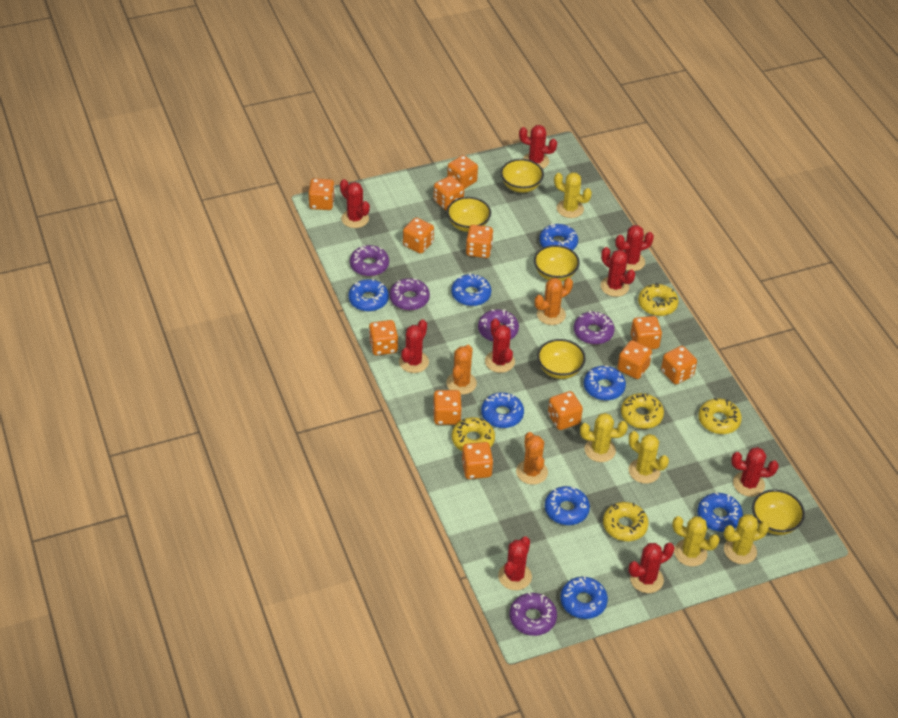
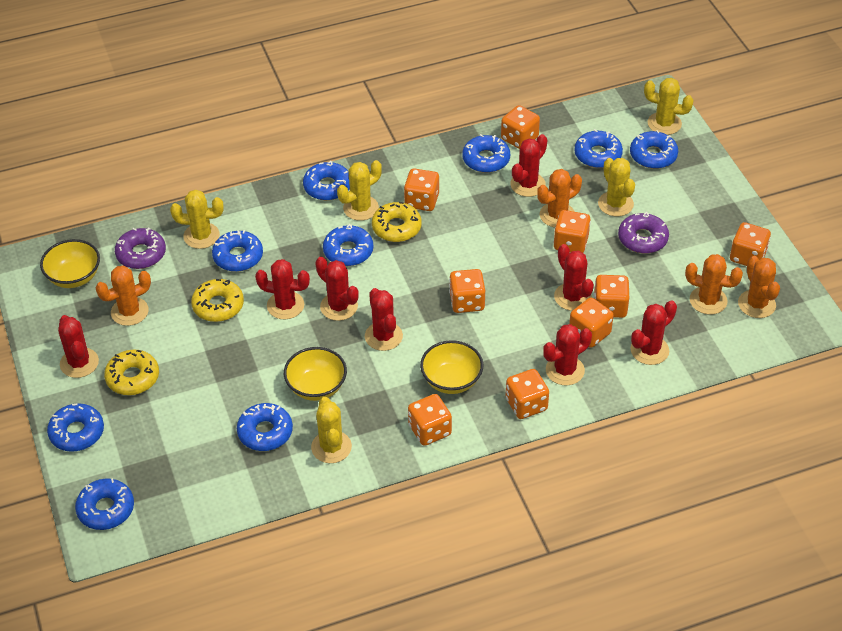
blue donut: [348,279,389,311] [451,273,491,306] [481,392,524,428] [540,224,578,250] [545,486,590,525] [560,576,608,619] [584,366,626,400] [697,492,743,532] = 8 -> [47,403,104,452] [75,478,134,530] [212,230,263,272] [237,403,293,451] [303,161,350,200] [323,224,373,266] [462,134,510,173] [575,129,623,168] [630,130,678,169] = 9
orange cactus: [446,345,477,395] [516,432,548,485] [535,278,573,325] = 3 -> [96,265,151,326] [537,169,582,228] [685,254,743,315] [738,256,780,318] = 4
orange dice: [308,178,335,210] [369,320,398,355] [403,217,434,254] [433,176,464,211] [433,390,462,425] [447,155,478,189] [462,442,493,479] [466,225,493,258] [548,391,583,430] [617,340,652,379] [631,316,662,349] [661,346,697,384] = 12 -> [404,169,439,211] [408,394,452,446] [449,269,485,313] [501,105,540,149] [506,369,549,419] [553,210,591,253] [569,298,614,348] [594,275,629,318] [730,222,771,266] = 9
purple donut: [350,245,389,276] [390,278,430,310] [478,309,519,342] [509,593,557,636] [574,310,615,345] = 5 -> [115,228,166,269] [618,212,669,253] = 2
red cactus: [340,179,370,228] [399,320,429,373] [485,318,515,373] [498,536,532,590] [519,125,557,169] [601,247,635,297] [615,225,654,271] [628,543,674,593] [731,447,779,497] = 9 -> [58,315,99,378] [255,259,310,320] [315,257,359,321] [365,288,403,351] [510,134,547,197] [543,324,592,385] [554,244,594,311] [630,300,677,365] = 8
yellow bowl: [447,197,491,232] [501,159,544,193] [534,245,580,281] [537,339,586,379] [752,489,805,535] = 5 -> [40,239,100,288] [284,347,347,401] [420,340,483,394] = 3
yellow donut: [452,417,495,451] [603,502,649,541] [621,393,664,429] [638,283,678,316] [698,398,742,434] = 5 -> [104,350,159,395] [191,279,244,322] [372,202,422,242] = 3

